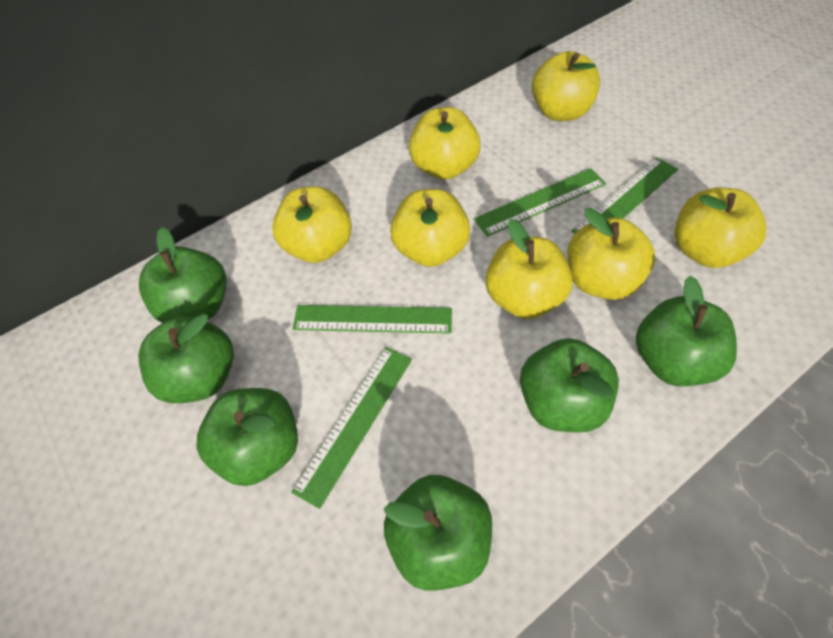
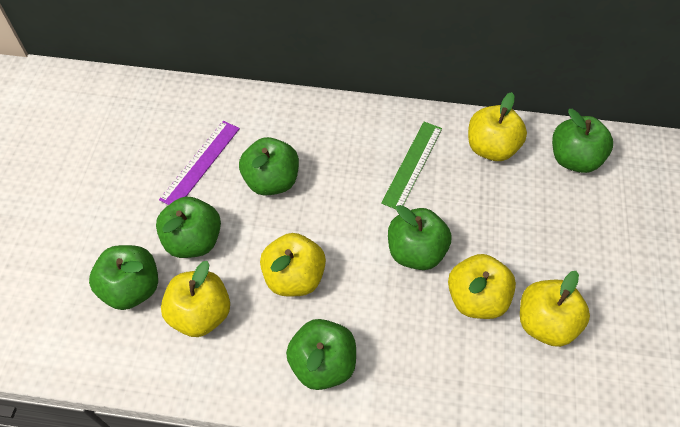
green ruler: [291,347,412,509] [293,305,452,334] [474,168,606,237] [571,157,678,234] = 4 -> [381,122,442,209] = 1
purple ruler: none = 0 -> [159,121,240,205] = 1
yellow apple: [272,186,352,263] [390,189,470,267] [409,107,481,180] [486,219,573,319] [532,51,600,121] [567,208,655,300] [674,188,766,268] = 7 -> [161,261,230,337] [260,233,326,296] [448,254,516,319] [468,92,527,161] [520,271,590,347] = 5

